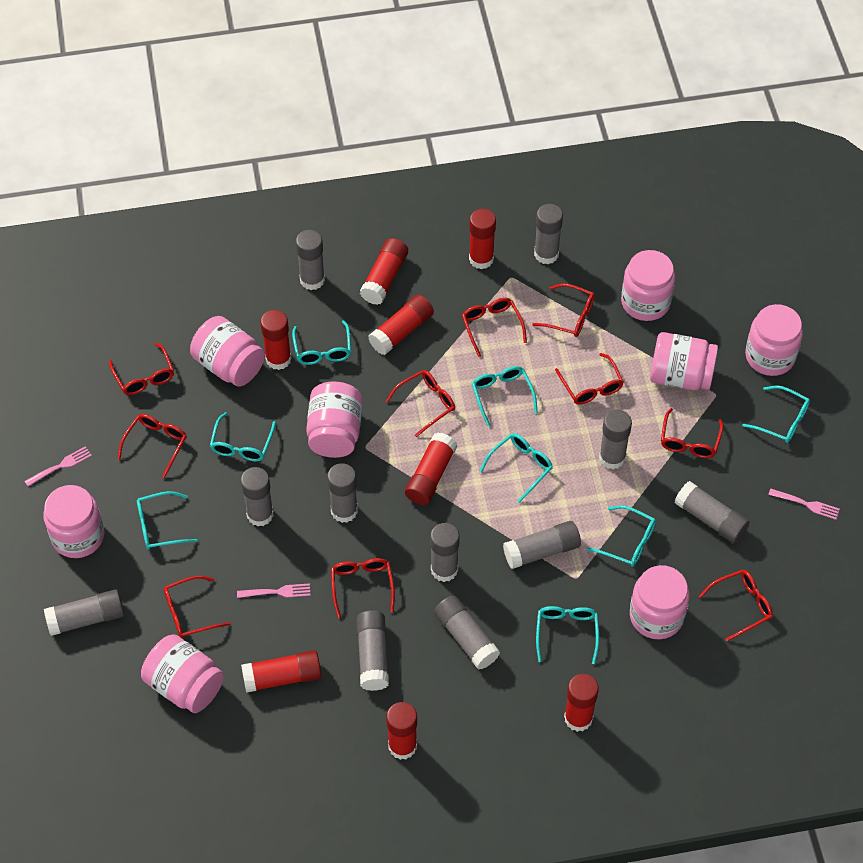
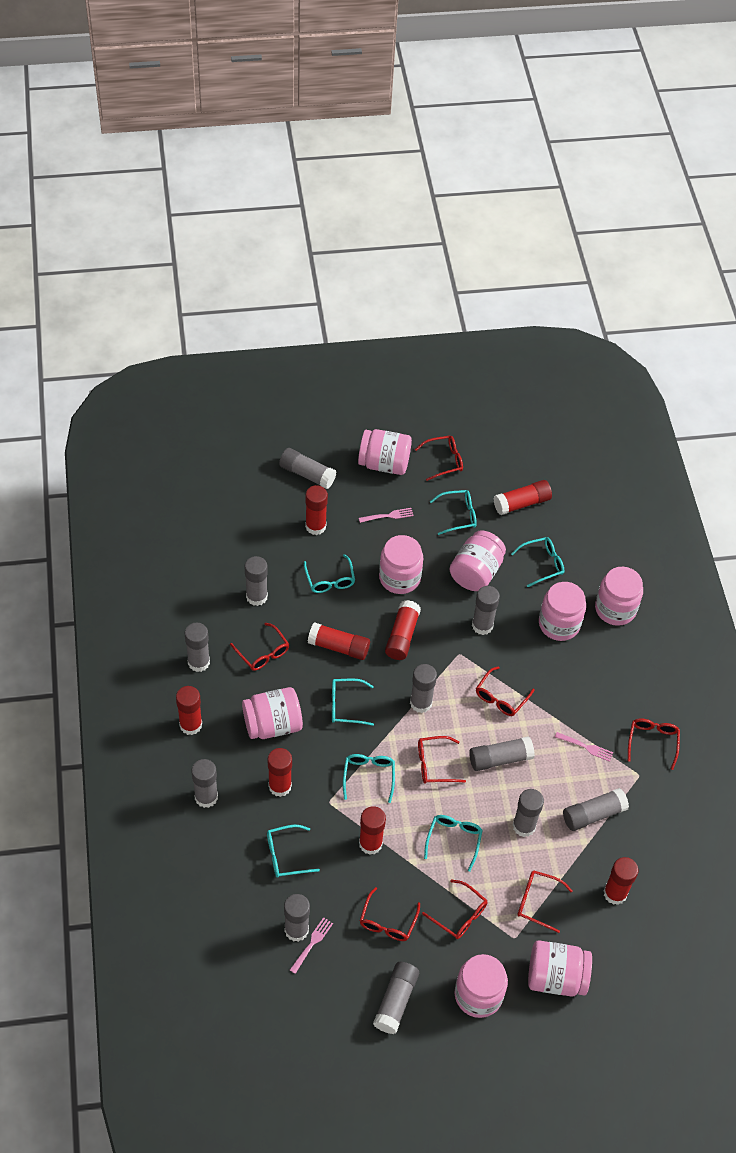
red glasses: [109,343,174,395] [117,414,187,478] [164,576,231,638] [331,558,395,618] [386,370,455,437] [462,298,527,357] [532,283,595,337] [555,353,624,405] [661,408,723,458] [699,570,773,641] = 10 -> [230,623,289,671] [360,887,420,941] [415,436,463,481] [418,736,466,784] [422,880,488,939] [476,666,535,716] [517,871,573,933] [628,719,680,770] = 8
turquoise glasses: [137,491,198,550] [210,412,276,461] [292,320,351,365] [472,366,538,427] [480,433,553,503] [536,606,599,664] [587,505,656,567] [742,385,810,443] = 8 -> [267,825,320,878] [304,554,355,593] [332,679,374,726] [343,754,395,803] [424,815,483,872] [430,490,477,535] [511,537,564,587] = 7

